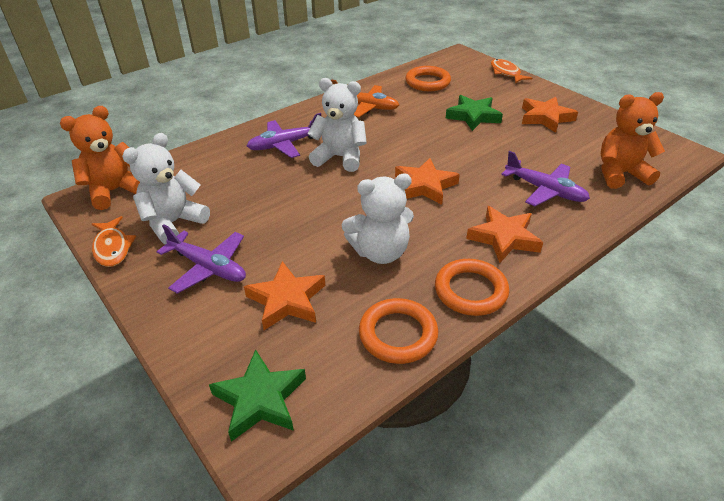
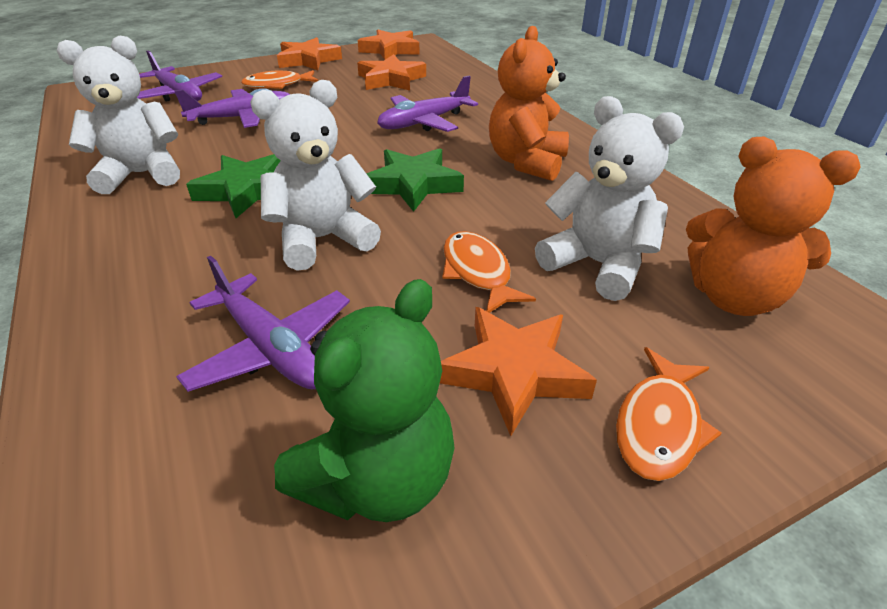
green teddy bear: none = 0 -> [274,279,455,522] = 1
orange fish: [92,216,136,267] [491,59,532,83] = 2 -> [241,70,318,89] [442,231,536,313] [616,347,722,481] = 3
orange plane: [331,79,399,117] = 1 -> none = 0
orange ring: [359,298,438,364] [405,66,451,91] [435,259,509,316] = 3 -> none = 0
purple plane: [157,224,246,294] [247,113,322,158] [501,151,590,206] = 3 -> [137,51,222,102] [175,88,290,128] [176,256,350,392] [377,76,478,132] = 4

